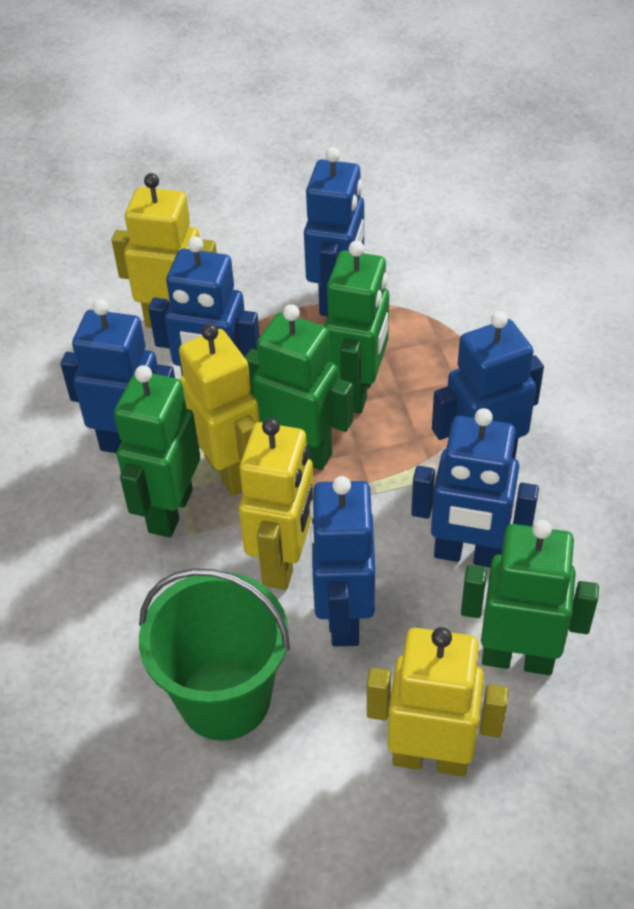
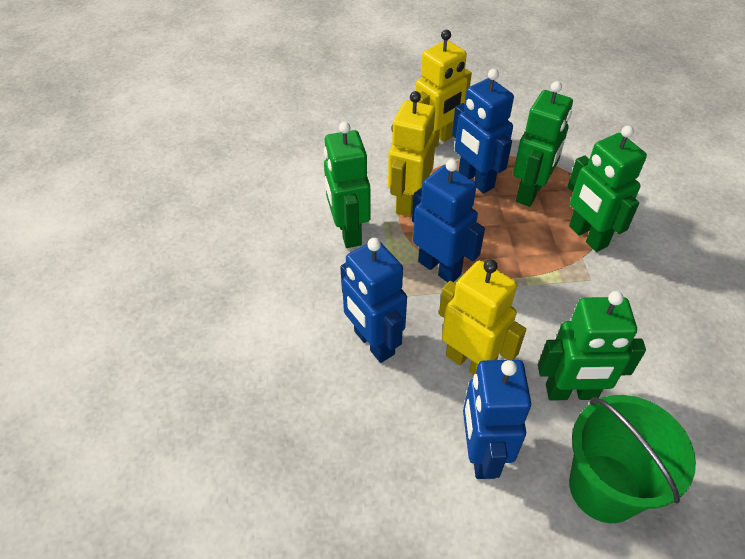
blue robot: [61,299,175,453] [148,237,260,376] [304,147,364,316] [309,476,375,646] [411,408,539,568] [432,311,544,459] = 6 -> [340,238,407,363] [412,159,485,282] [452,69,514,194] [463,360,531,479] = 4
yellow robot: [111,173,217,328] [179,324,260,496] [239,418,314,590] [367,627,509,776] = 4 -> [388,91,436,217] [415,30,472,147] [439,259,526,375] = 3

